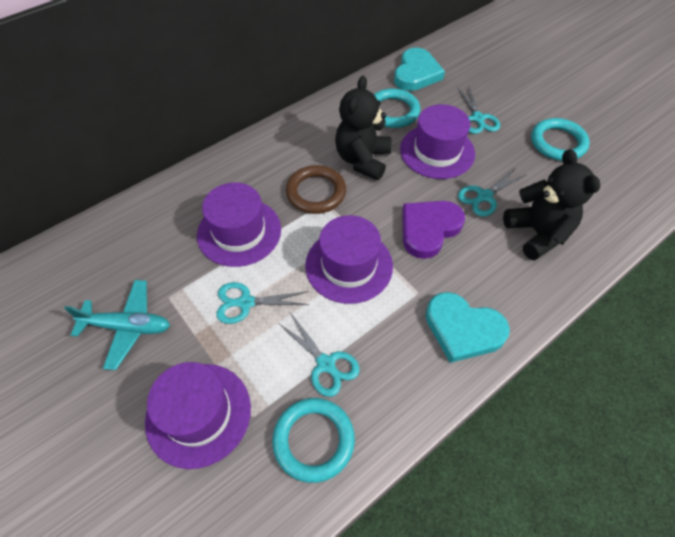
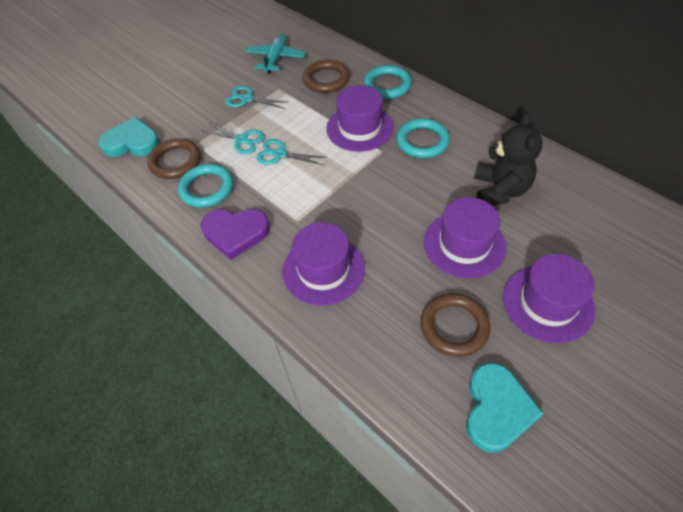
black teddy bear: [335,76,392,181] [503,149,600,260] = 2 -> [474,112,543,206] = 1
brown ring: [286,165,346,214] = 1 -> [147,138,201,179] [303,60,349,93] [420,293,490,357] = 3
turquoise scissors: [216,282,309,324] [278,312,360,397] [457,86,500,134] [458,168,527,217] = 4 -> [201,122,265,154] [225,86,289,109] [256,139,327,165] = 3

